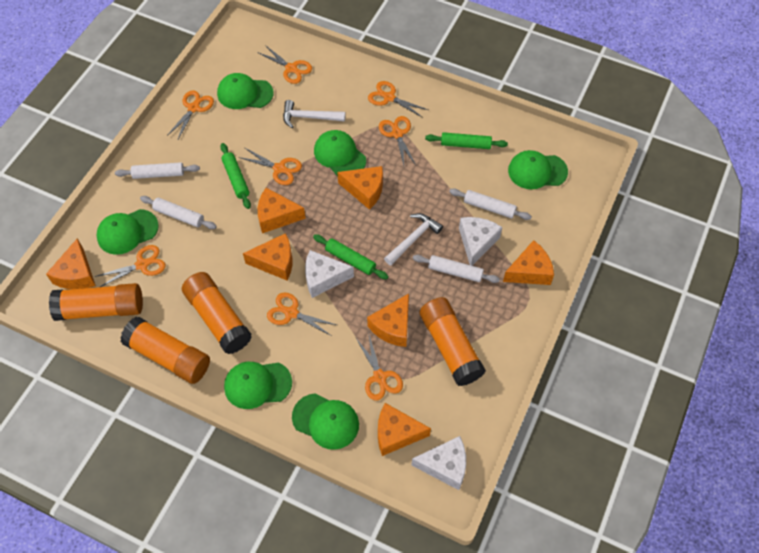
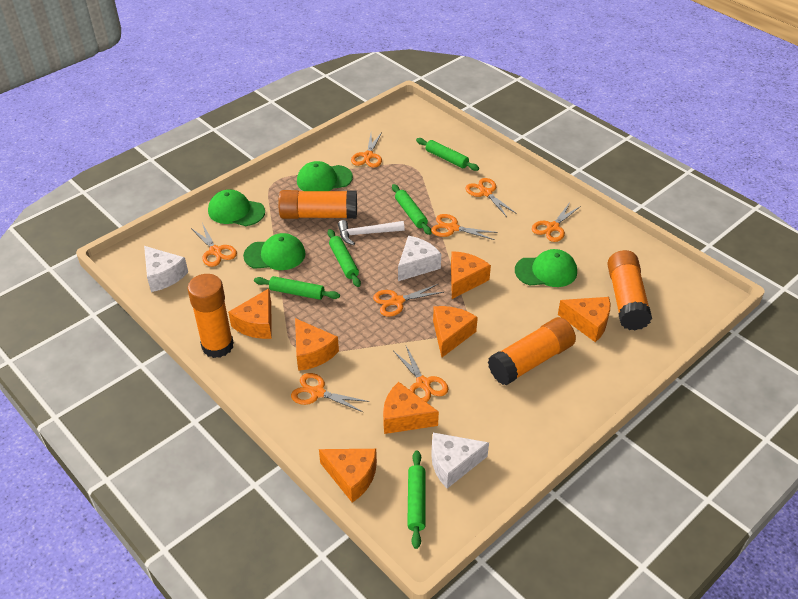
green cap: [96,209,159,255] [217,73,274,109] [224,362,292,409] [292,393,359,450] [314,130,366,176] [508,150,568,189] = 6 -> [208,189,265,226] [243,233,306,270] [297,161,353,191] [515,249,577,287] = 4
green rolling pin: [220,143,251,209] [313,234,389,279] [425,132,508,149] = 3 -> [254,276,340,300] [328,229,361,287] [392,184,431,235] [407,450,425,549] [416,138,479,171] = 5
white hammer: [283,100,346,128] [384,213,443,265] = 2 -> [338,220,405,245] = 1
white rolling pin: [115,162,200,179] [140,196,217,229] [413,255,500,283] [449,188,532,220] = 4 -> none = 0

